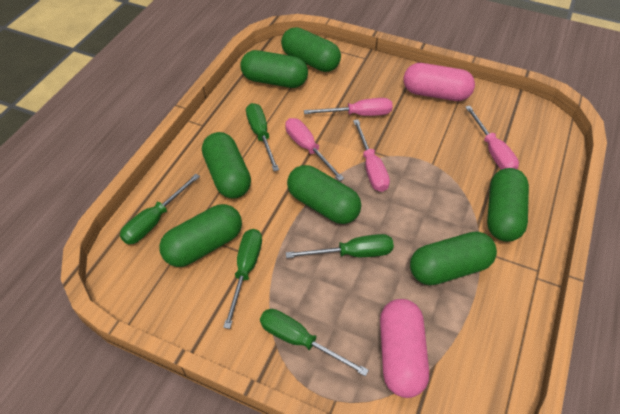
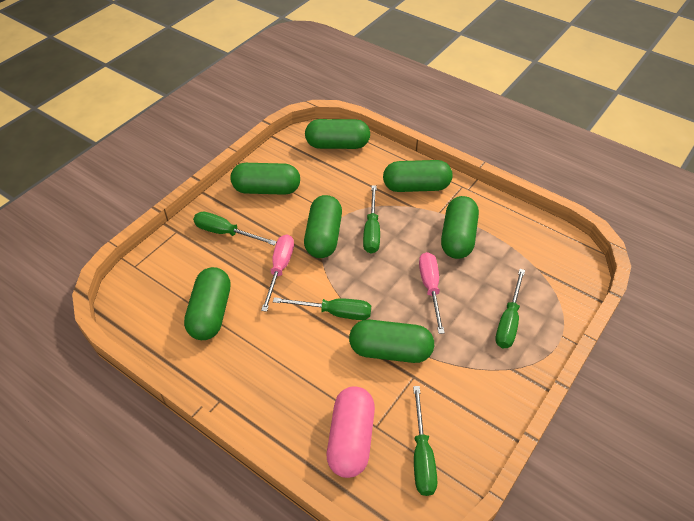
pink capsule: [380,299,429,398] [403,63,475,101] = 2 -> [327,386,375,478] = 1
pink screwdriver: [285,118,344,181] [304,98,393,116] [353,120,390,192] [465,106,519,170] = 4 -> [261,234,294,312] [419,252,445,334] = 2

